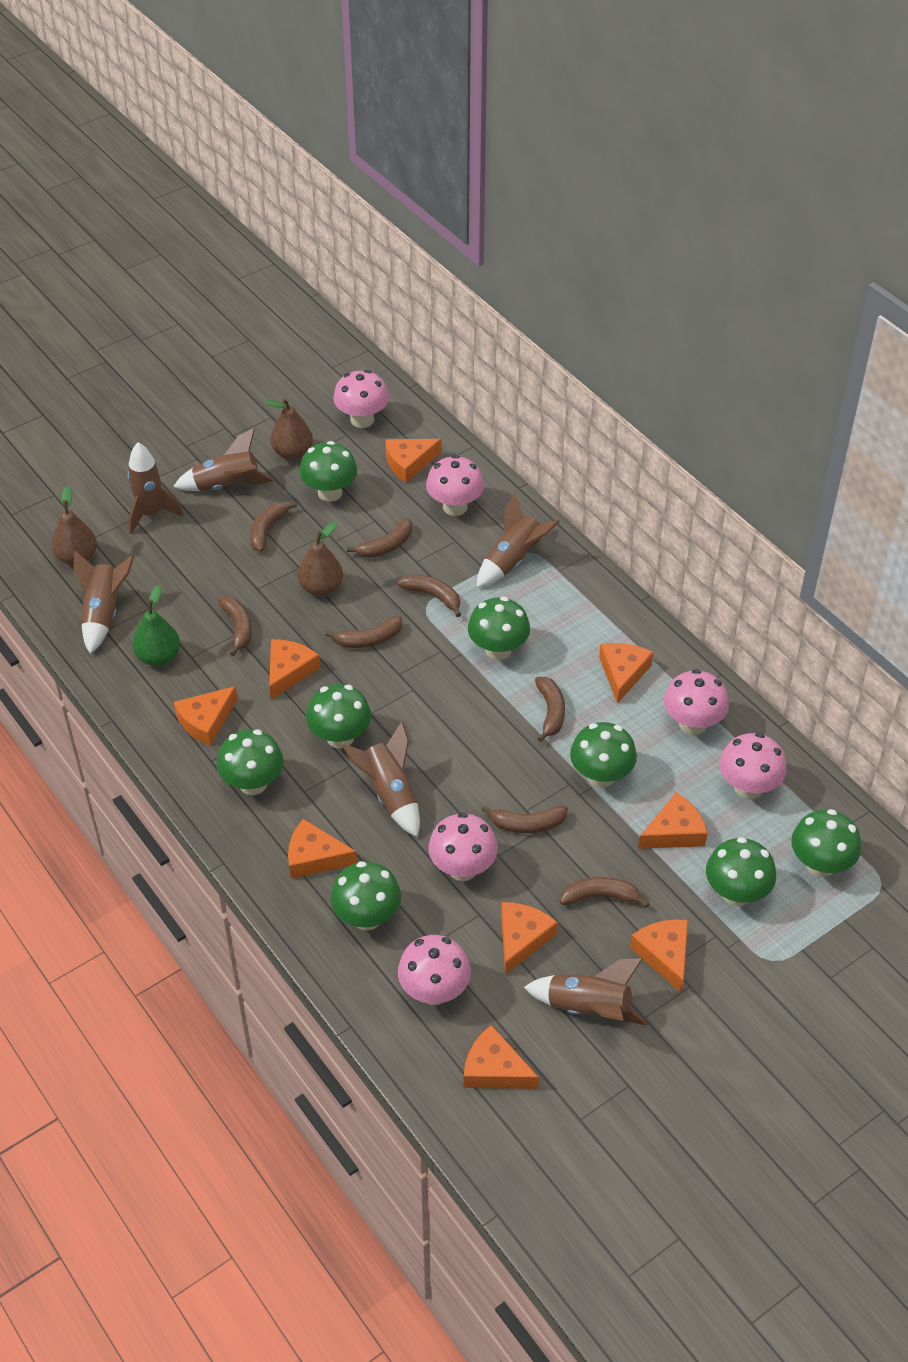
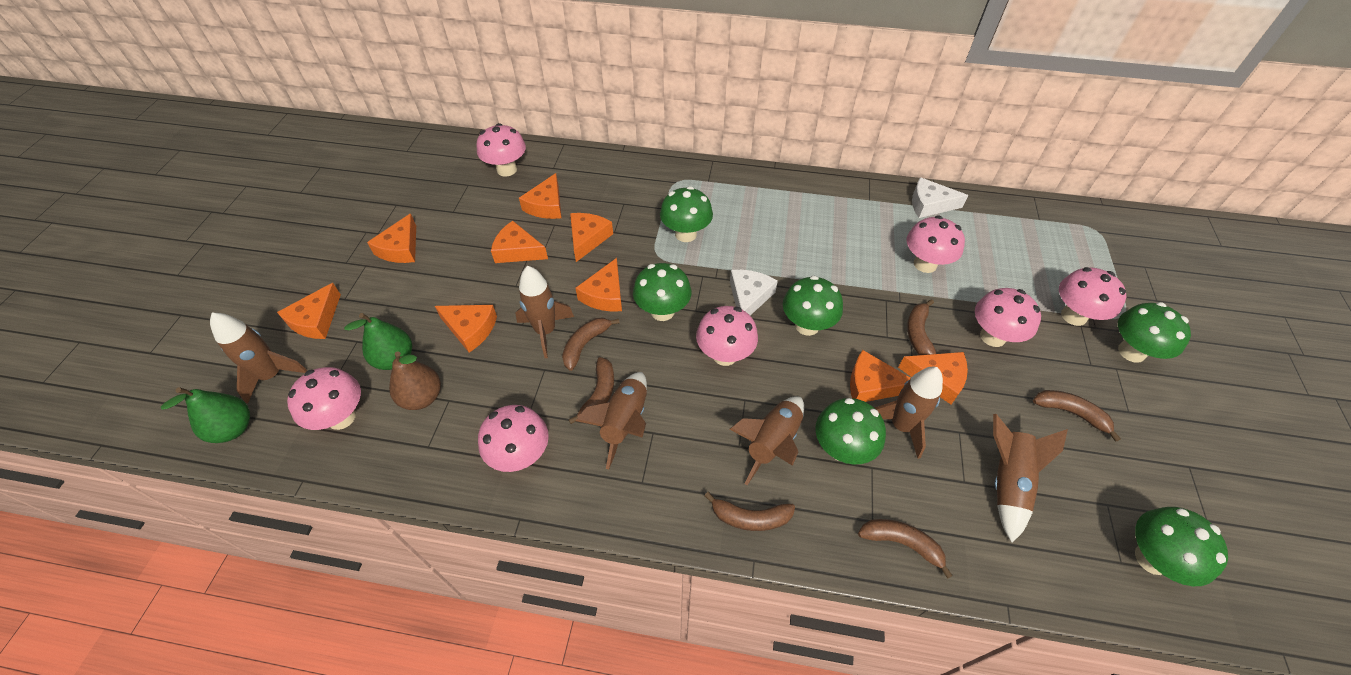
brown banana: [217,596,252,656] [250,502,297,552] [325,616,402,648] [347,518,412,558] [397,574,461,617] [482,805,568,833] [535,677,565,742] [560,877,650,908] = 8 -> [562,318,620,371] [569,357,614,424] [704,492,795,531] [858,519,953,579] [907,299,936,355] [1033,390,1121,442] = 6
brown pear: [51,486,97,566] [265,398,313,460] [297,522,343,596] = 3 -> [389,351,441,410] = 1
green mushroom: [217,729,284,795] [300,441,357,502] [306,684,371,749] [330,861,401,931] [468,597,530,660] [570,722,637,788] [706,837,776,906] [791,809,861,877] = 8 -> [633,263,691,321] [660,186,713,242] [783,276,843,336] [815,398,886,464] [1118,302,1191,363] [1135,507,1228,586] = 6
green pear: [132,585,180,666] = 1 -> [161,387,250,443] [344,313,412,370] = 2
pink mushroom: [333,370,389,428] [398,935,471,1005] [426,455,484,516] [428,813,498,881] [664,669,729,735] [719,733,786,799] = 6 -> [287,367,361,430] [476,123,526,176] [478,405,549,472] [696,306,758,366] [906,215,965,273] [975,288,1041,347] [1059,267,1126,326] = 7
white cheese: none = 0 -> [730,270,778,315] [912,177,968,218] = 2

